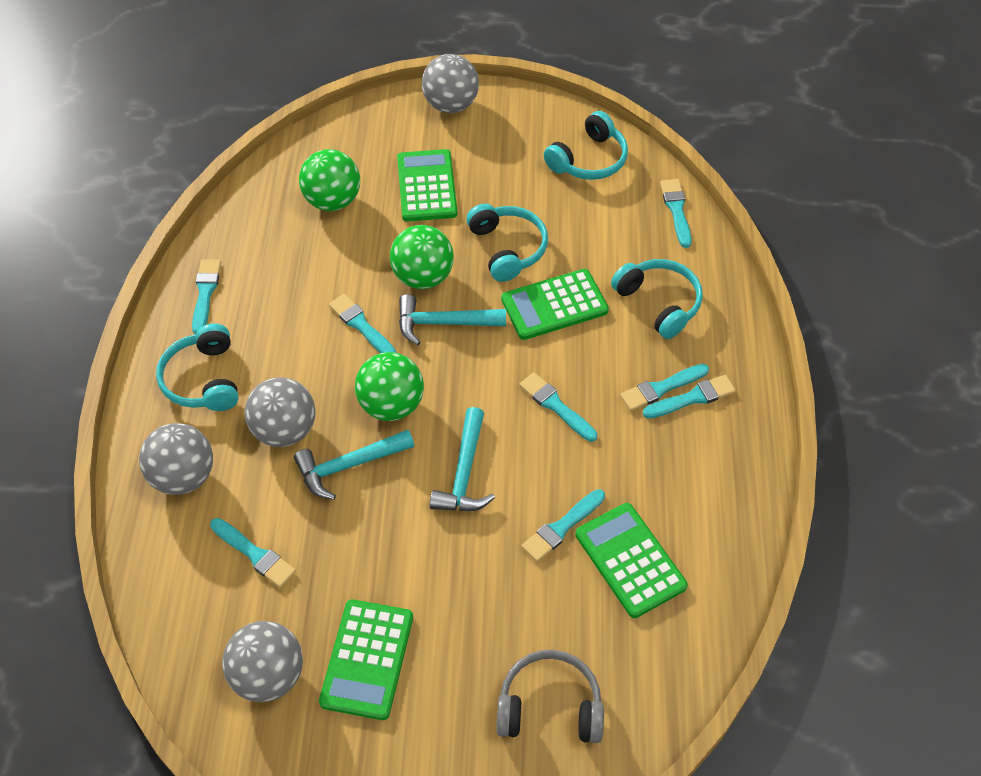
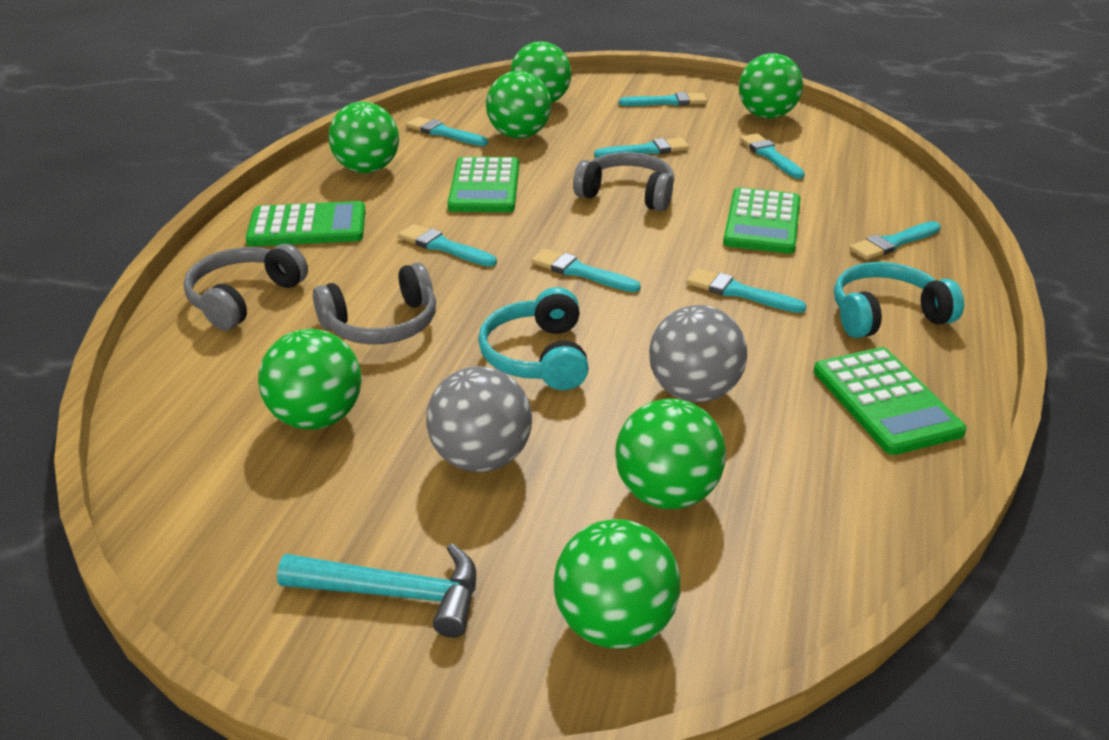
green ball: [299,149,360,211] [355,352,424,421] [390,225,454,289] = 3 -> [258,329,362,430] [328,102,399,173] [486,71,551,138] [510,41,572,103] [553,519,680,649] [616,399,726,509] [739,53,803,119] = 7
grey ball: [139,423,213,495] [222,621,303,702] [244,378,315,447] [422,54,479,113] = 4 -> [426,366,532,472] [649,305,747,403] = 2
grey headphones: [496,650,604,743] = 1 -> [183,244,308,330] [313,262,436,345] [573,152,674,211] = 3
turquoise hammer: [294,430,414,500] [399,294,506,345] [430,407,495,511] = 3 -> [277,543,476,638] = 1
turquoise headphones: [156,323,239,411] [466,204,548,282] [544,111,628,180] [611,259,703,339] = 4 -> [478,287,589,390] [834,262,964,338] = 2

